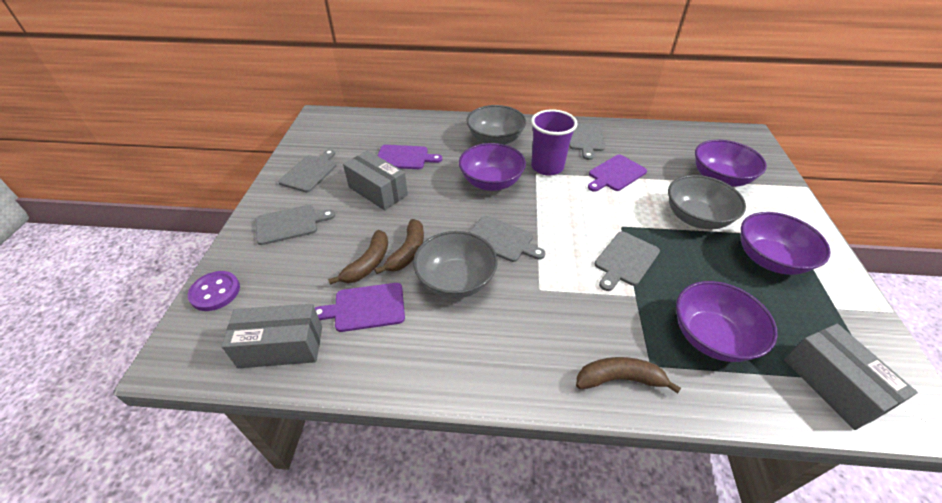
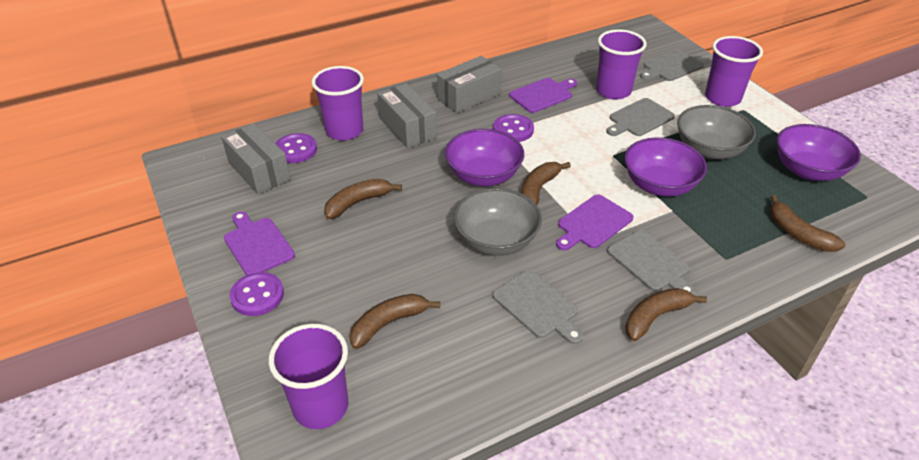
brown banana: [328,230,388,285] [375,219,424,274] [576,357,681,393] = 3 -> [324,179,402,219] [350,294,440,349] [521,162,571,205] [626,288,707,341] [770,195,846,252] = 5
grey bowl: [413,231,498,299] [466,105,526,145] [668,175,746,229] = 3 -> [454,188,542,256] [677,105,756,159] = 2
grey cutting board: [256,205,335,245] [278,149,337,192] [469,216,545,262] [569,123,605,160] [595,231,660,291] = 5 -> [492,270,583,344] [606,98,675,136] [607,230,696,296] [640,50,704,81] = 4
purple bowl: [459,143,526,191] [676,281,778,362] [695,140,767,187] [741,212,830,275] = 4 -> [445,129,524,186] [624,137,707,197] [777,124,861,181] = 3
purple button: [188,271,240,311] = 1 -> [229,272,284,316] [275,133,317,163] [493,114,534,142] = 3
purple cup: [531,109,578,176] = 1 -> [269,324,349,429] [312,66,364,141] [596,29,647,100] [705,36,763,107] = 4

